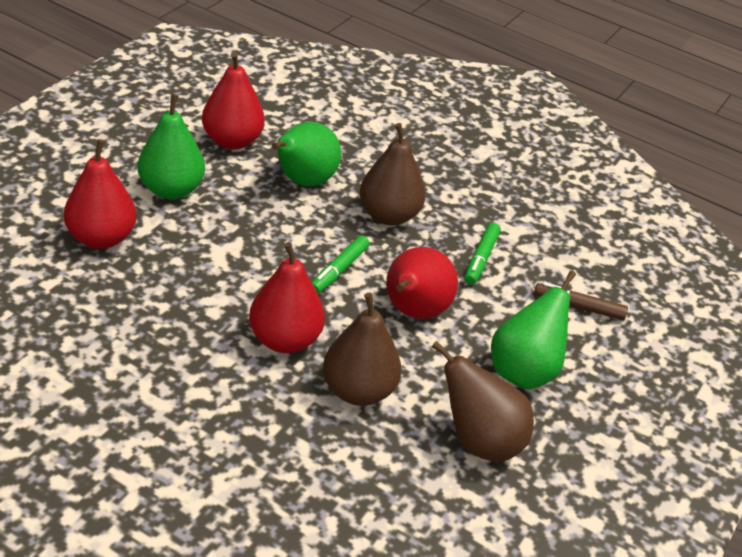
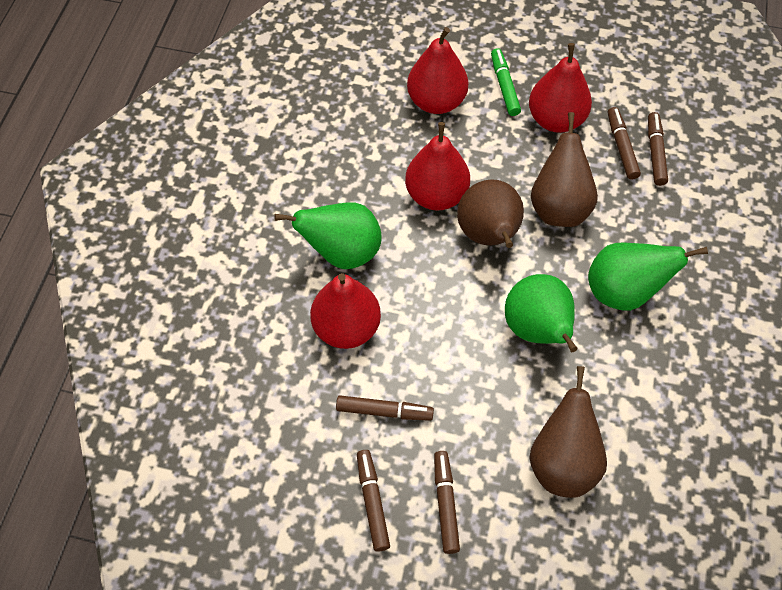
brown marker: [534,282,628,320] = 1 -> [336,395,434,421] [357,450,390,551] [434,451,460,554] [608,107,641,180] [648,112,668,186] = 5
green marker: [312,235,370,294] [464,223,501,285] = 2 -> [491,48,521,116] = 1

